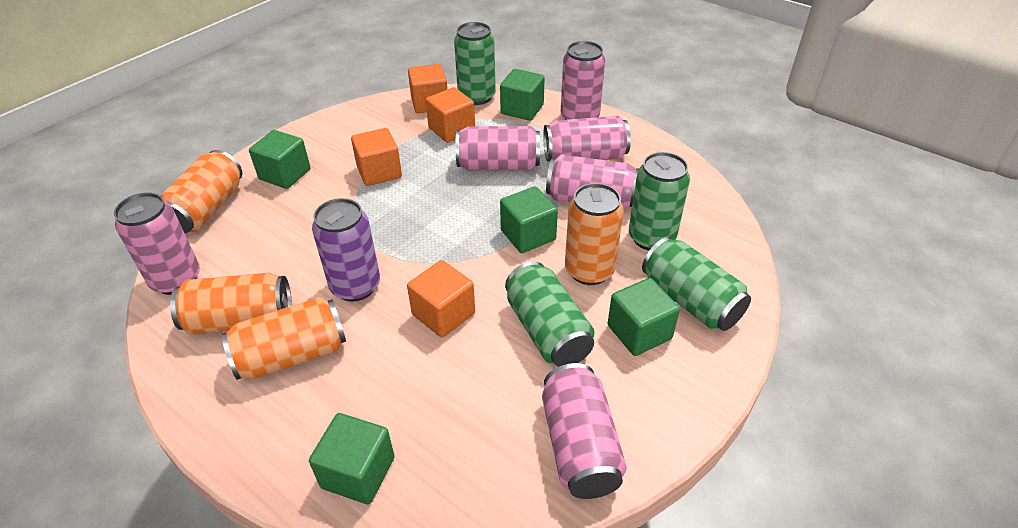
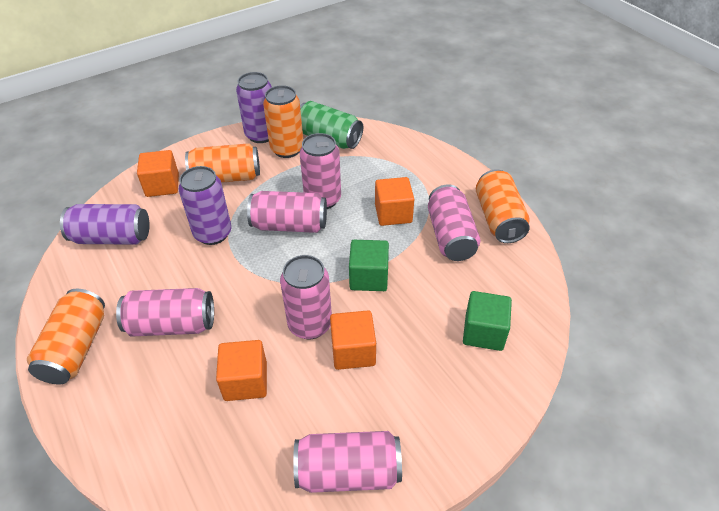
green can: [454,22,496,105] [505,261,595,367] [629,152,690,250] [642,237,751,331] = 4 -> [300,101,363,149] = 1
green cube: [249,130,310,189] [309,413,394,505] [500,69,545,121] [500,186,558,253] [607,278,680,356] = 5 -> [349,240,389,291] [463,291,512,351] = 2
purple can: [312,198,380,302] = 1 -> [60,204,150,245] [178,166,232,245] [236,72,272,143] = 3

